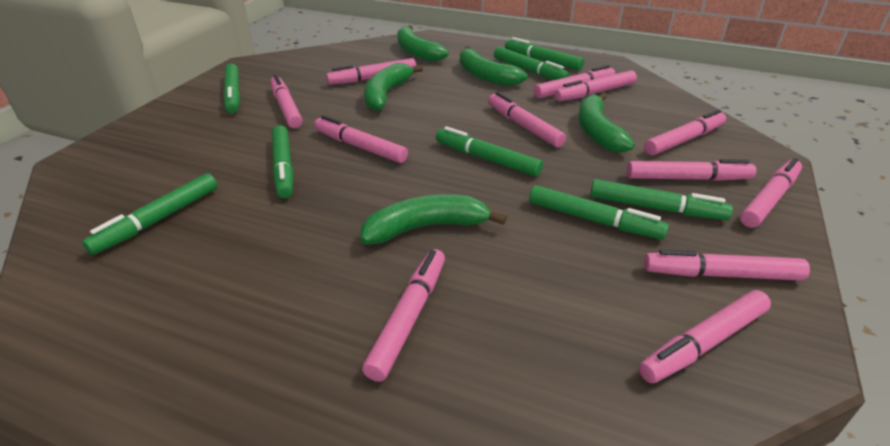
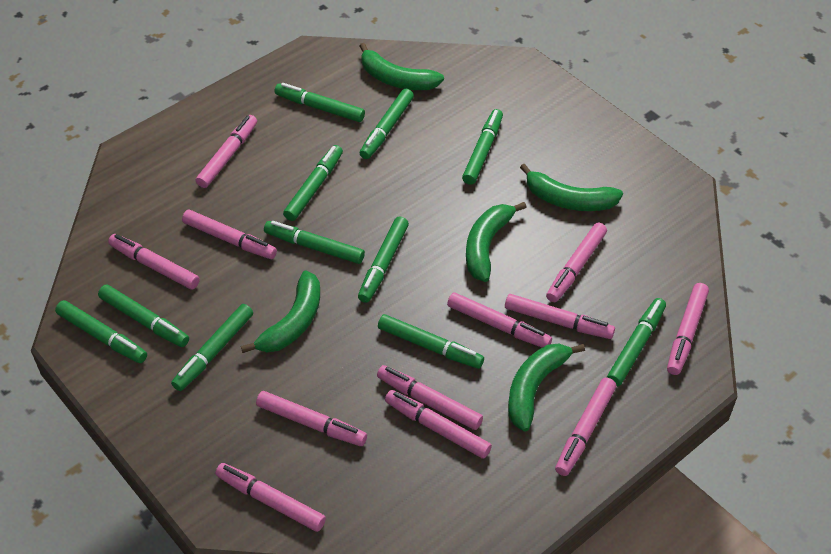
green marker: [82,173,217,255] [223,64,240,113] [272,125,293,198] [436,126,543,177] [494,47,570,80] [505,37,584,71] [529,185,669,240] [590,179,733,220] = 8 -> [55,300,147,363] [98,285,189,347] [171,304,253,391] [264,221,365,264] [275,83,365,122] [283,145,343,221] [358,216,409,303] [360,89,414,159] [378,314,484,369] [462,109,503,185] [607,298,666,386] = 11

